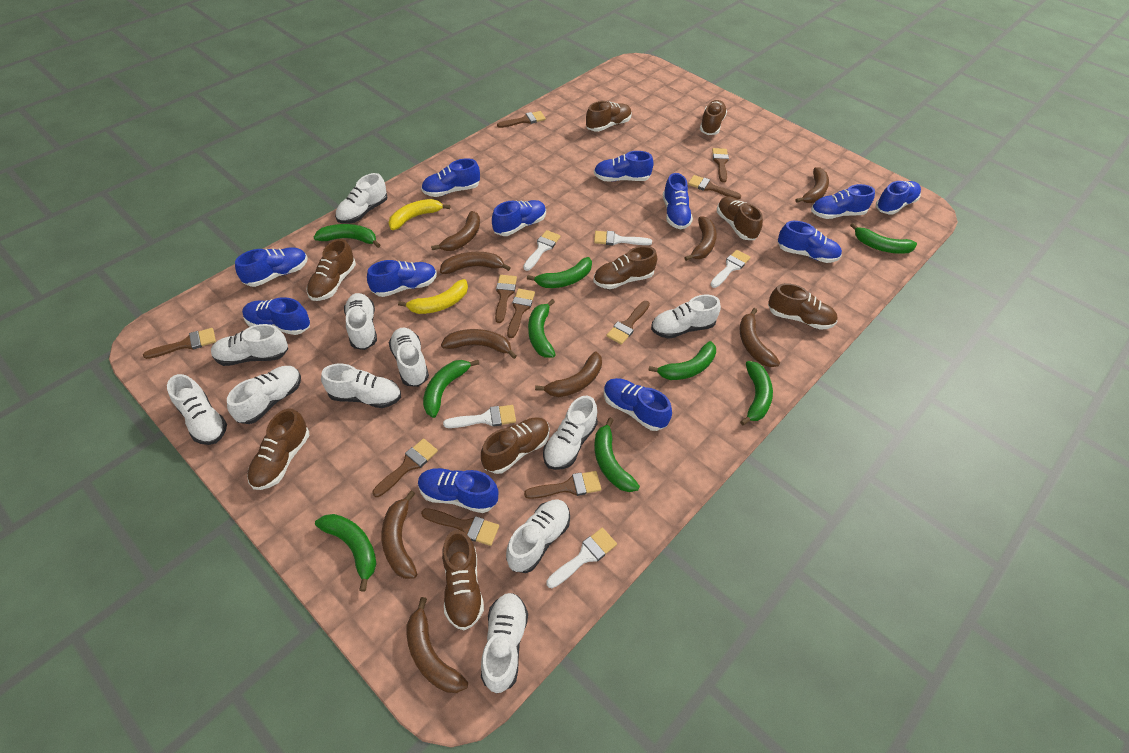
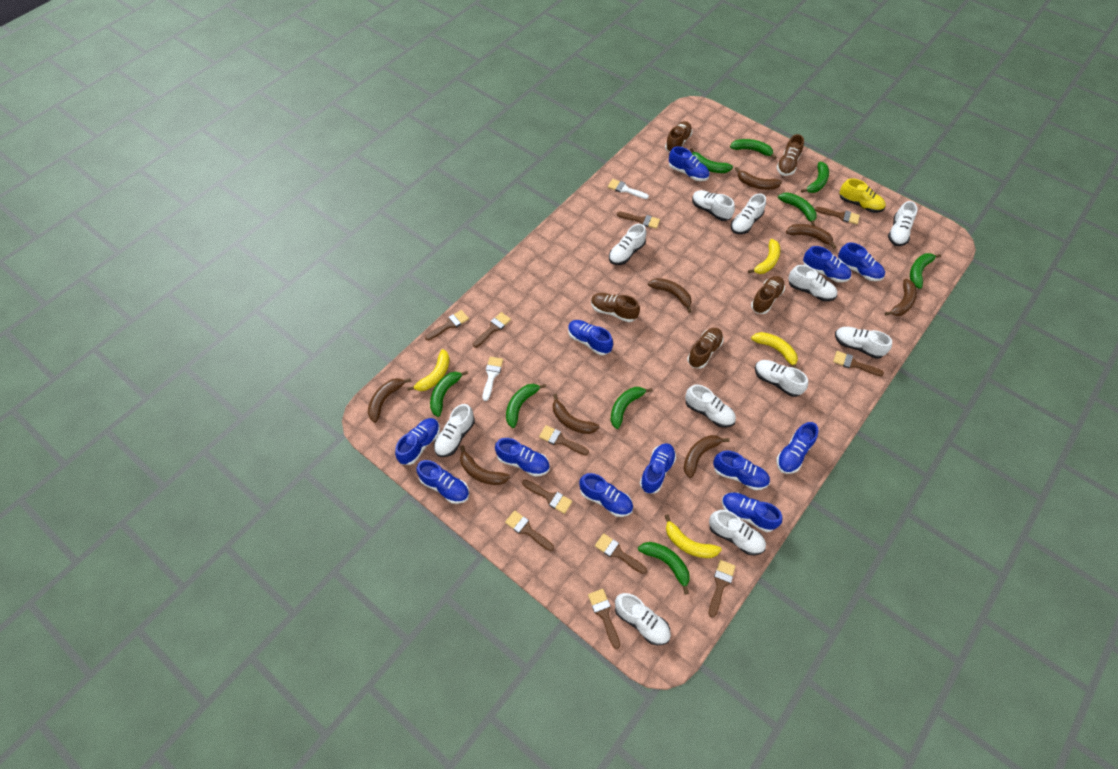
brown banana: [382,490,417,579] [407,597,468,693] [431,211,480,251] [440,252,511,274] [441,329,517,359] [535,352,602,397] [684,217,717,261] [740,308,780,367] [795,167,829,203] = 9 -> [368,378,411,423] [460,445,510,485] [553,394,600,434] [648,278,692,313] [684,435,730,478] [735,167,782,190] [786,224,836,249] [885,279,917,316] = 8
brown brush: [143,328,216,359] [373,439,438,497] [421,508,499,546] [495,275,517,323] [497,111,546,128] [507,289,535,338] [524,471,601,499] [606,301,650,345] [688,175,741,199] [712,148,729,183] = 10 -> [425,310,469,341] [473,312,511,348] [505,511,554,551] [522,479,572,514] [539,425,589,455] [588,589,620,649] [595,533,647,574] [617,212,660,229] [709,560,735,618] [815,207,860,224] [833,351,884,376] = 11
brown shoe: [247,408,309,490] [306,239,356,301] [442,530,484,630] [481,417,550,474] [586,101,632,132] [593,246,657,289] [700,100,727,135] [717,196,763,240] [768,283,837,330] = 9 -> [591,293,640,322] [665,121,693,153] [687,328,723,369] [751,276,785,314] [777,134,804,176] = 5
white brush: [443,405,516,428] [523,230,561,271] [547,528,617,588] [594,231,652,245] [710,250,751,288] = 5 -> [483,357,503,401] [608,179,649,199] = 2
yellow banana: [389,199,450,230] [398,279,468,314] = 2 -> [407,349,450,391] [665,514,722,558] [748,239,780,274] [751,332,798,369] = 4
yellow shoe: none = 0 -> [839,178,886,213] = 1

